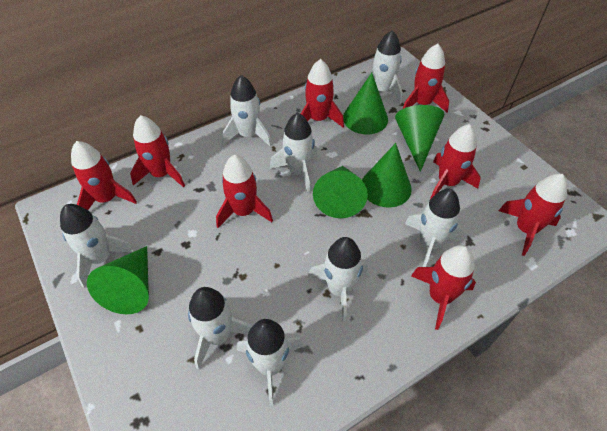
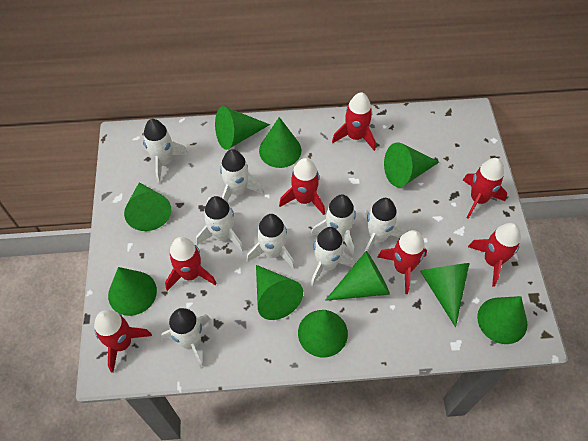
green cone: [87,246,149,314] [313,166,368,218] [343,73,388,134] [362,143,412,208] [395,105,444,172] = 5 -> [108,267,157,316] [124,183,171,231] [215,106,270,150] [256,265,303,320] [259,117,302,168] [298,310,348,357] [325,251,390,301] [384,142,439,187] [420,263,470,327] [477,296,527,344] = 10
red rocket: [71,141,137,210] [130,115,185,187] [216,155,273,228] [301,59,344,127] [403,44,449,112] [411,245,476,330] [430,124,481,199] [499,174,568,256] = 8 -> [94,310,152,373] [165,237,217,291] [279,158,325,215] [332,92,376,151] [377,230,427,294] [463,158,507,219] [468,223,521,287] = 7

